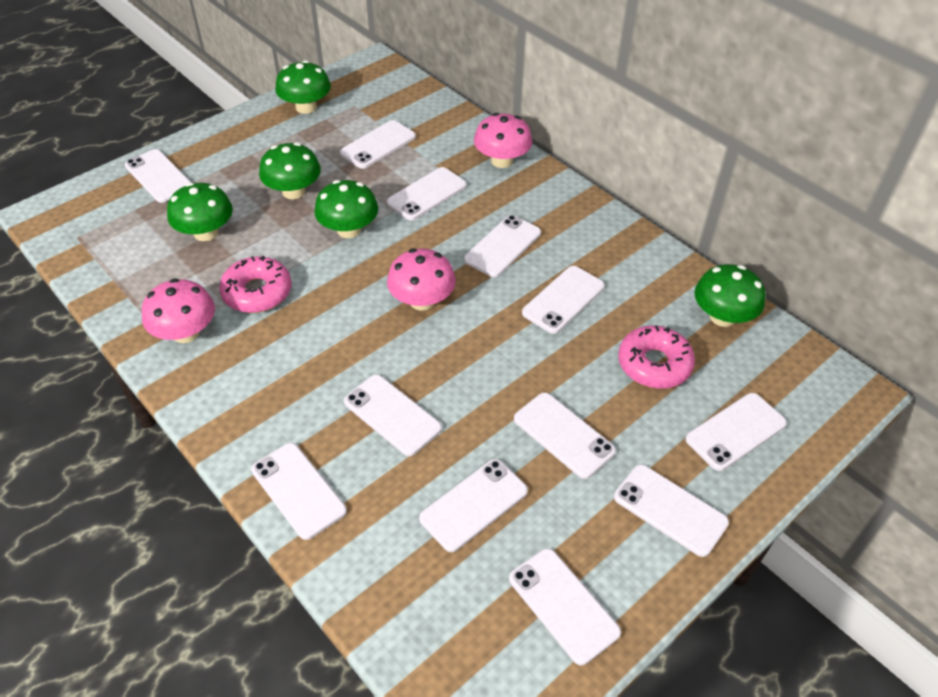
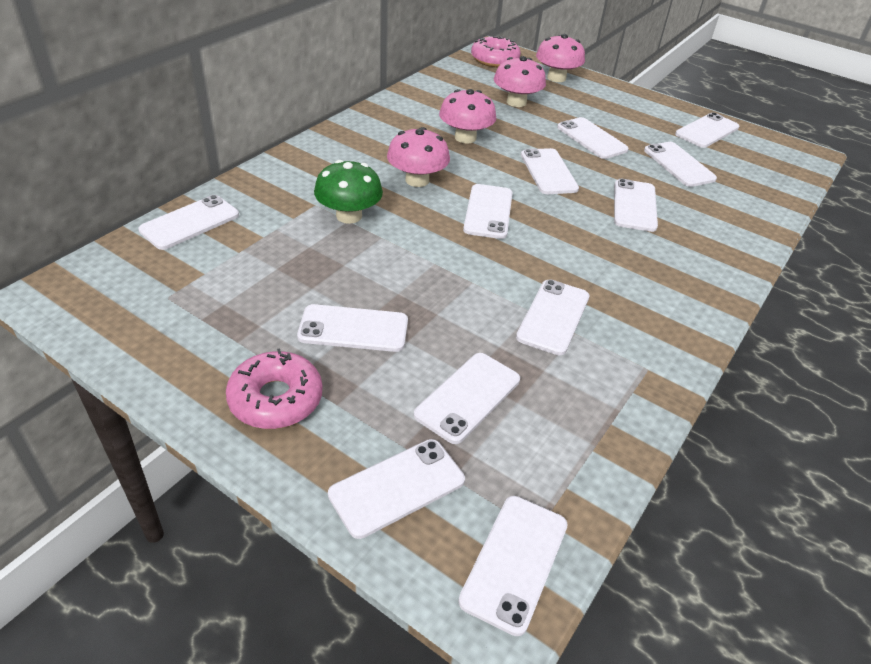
green mushroom: [167,183,233,241] [259,142,321,199] [275,60,331,114] [314,180,378,238] [694,264,765,327] = 5 -> [314,160,383,224] = 1
pink mushroom: [142,278,215,343] [387,248,456,311] [474,113,532,168] = 3 -> [387,127,450,187] [439,89,496,143] [494,56,546,107] [536,34,585,82] = 4

